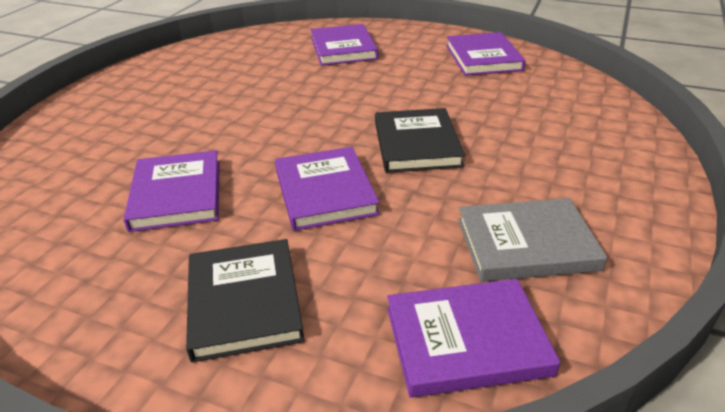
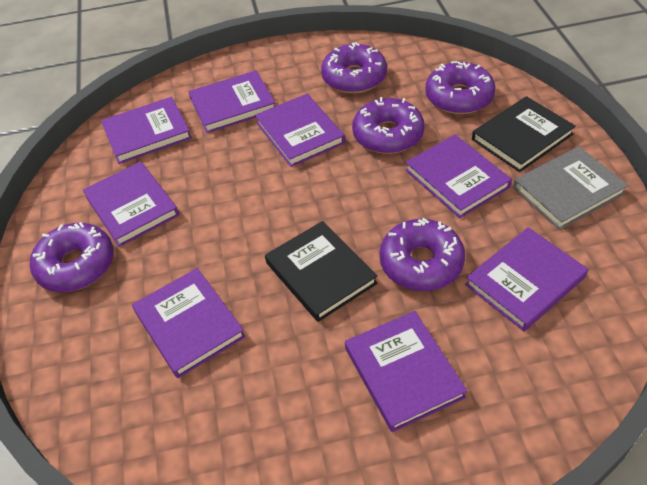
purple book: [124,150,220,232] [275,147,380,231] [311,24,378,66] [387,279,560,398] [446,32,526,76] = 5 -> [83,161,179,247] [101,97,192,164] [132,268,245,378] [189,70,276,133] [255,94,345,167] [345,311,467,432] [405,135,512,218] [465,227,588,331] = 8
purple donut: none = 0 -> [30,222,114,292] [321,42,387,93] [352,97,425,154] [379,218,465,291] [425,61,496,114] = 5

